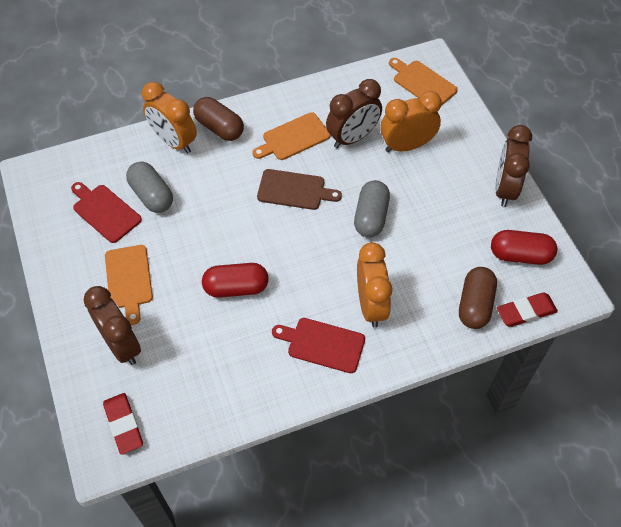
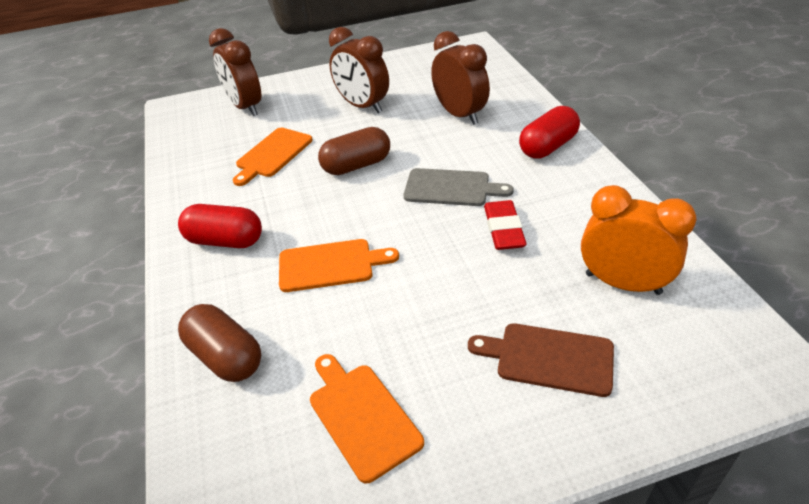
grey capsule: [126,162,173,213] [354,180,390,238] = 2 -> none = 0
grey cutting board: none = 0 -> [404,168,514,206] = 1
orange clock: [142,82,197,154] [357,242,392,327] [380,91,442,152] = 3 -> [581,185,696,295] = 1
red cutting board: [71,182,142,243] [272,318,365,373] = 2 -> none = 0
red eraser: [103,393,143,455] [497,292,558,327] = 2 -> [484,200,527,250] = 1

